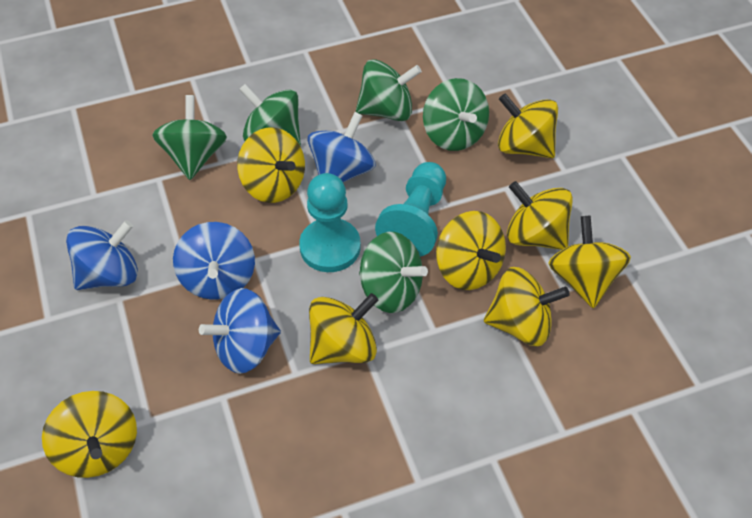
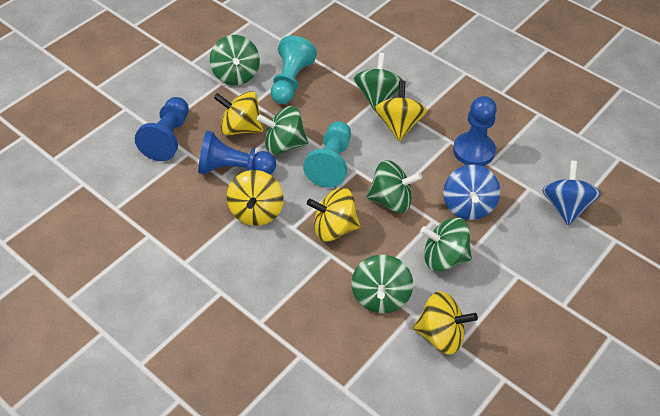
blue pawn: none = 0 -> [135,97,189,161] [198,131,276,175] [453,96,497,166] = 3
blue spinning top: [66,220,138,290] [173,222,255,300] [199,288,281,374] [307,112,376,183] = 4 -> [443,165,500,220] [542,161,601,226] = 2
green spinning top: [152,95,227,180] [239,84,301,146] [356,59,422,121] [359,232,428,313] [423,78,489,151] = 5 -> [210,35,260,85] [257,106,308,155] [352,255,413,313] [354,53,403,111] [366,160,422,213] [420,218,472,272] = 6
yellow spinning top: [42,391,137,478] [237,127,305,203] [309,293,378,364] [436,211,506,290] [484,267,570,346] [498,93,558,158] [507,181,573,250] [548,215,631,308] = 8 -> [214,91,264,135] [227,170,284,226] [307,188,360,241] [375,81,427,141] [413,291,478,355] = 5

